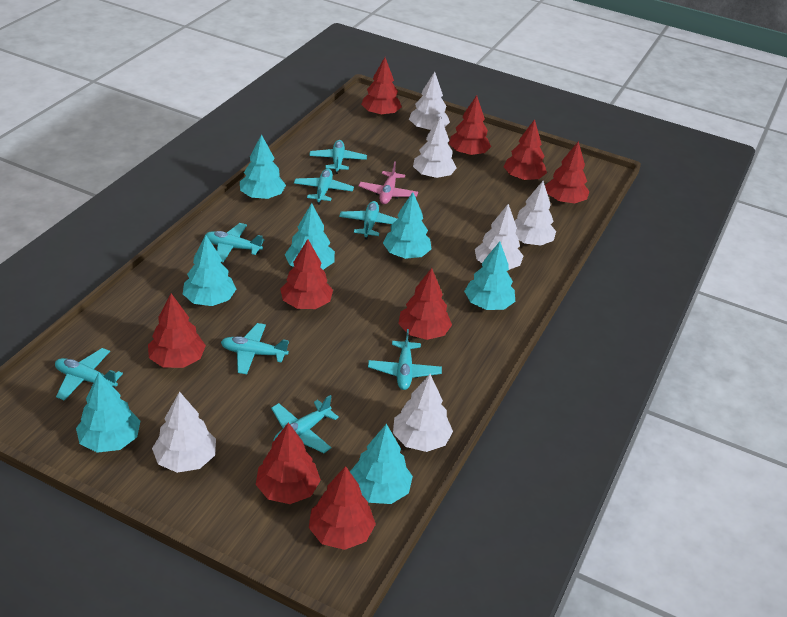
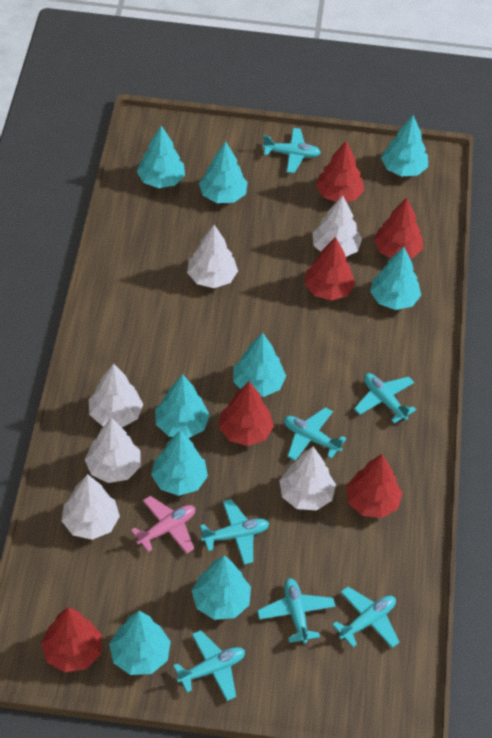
red tree: [148,293,206,368] [256,422,321,504] [280,239,333,309] [309,466,376,550] [361,57,402,116] [398,268,452,340] [449,95,491,156] [503,119,547,181] [545,141,590,204] = 9 -> [41,607,102,672] [219,381,274,446] [304,237,355,301] [316,141,364,202] [346,454,402,518] [374,198,423,259] = 6
turquoise plane: [55,348,123,401] [206,223,265,262] [221,323,289,374] [271,395,339,453] [294,169,354,204] [309,140,367,174] [339,201,397,239] [368,329,442,390] = 8 -> [173,630,245,701] [200,499,269,565] [257,578,336,644] [262,128,321,173] [284,407,347,461] [332,587,400,648] [354,373,416,423] = 7
turquoise tree: [76,373,140,453] [183,235,236,306] [240,134,286,199] [285,203,335,270] [350,424,413,504] [383,192,432,259] [464,242,515,310] = 7 -> [109,611,171,675] [137,126,185,188] [151,431,208,496] [155,374,210,438] [192,555,251,620] [199,141,248,203] [233,332,286,397] [370,247,421,310] [381,115,428,177] = 9

